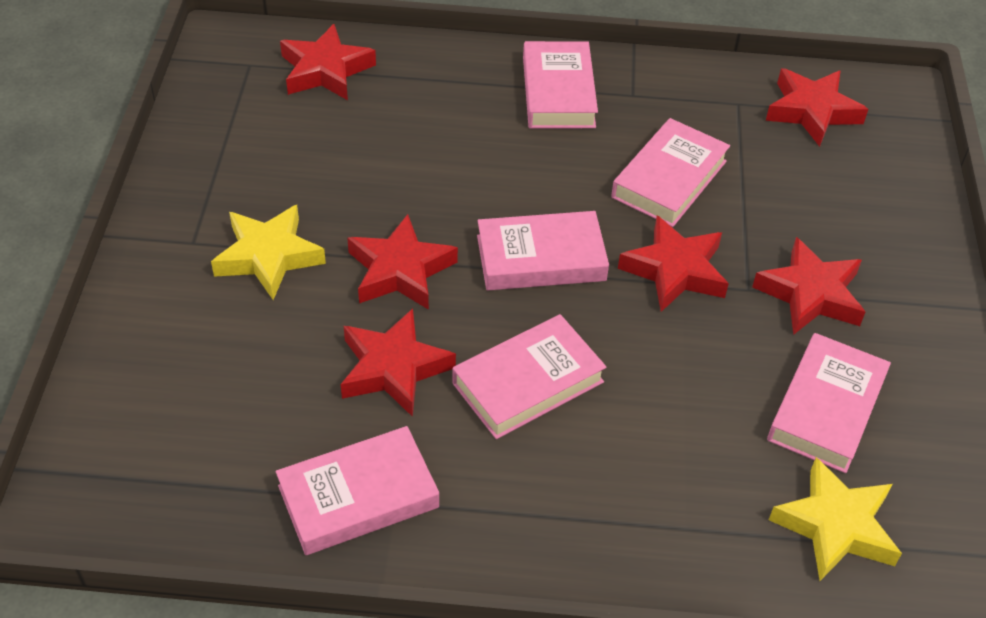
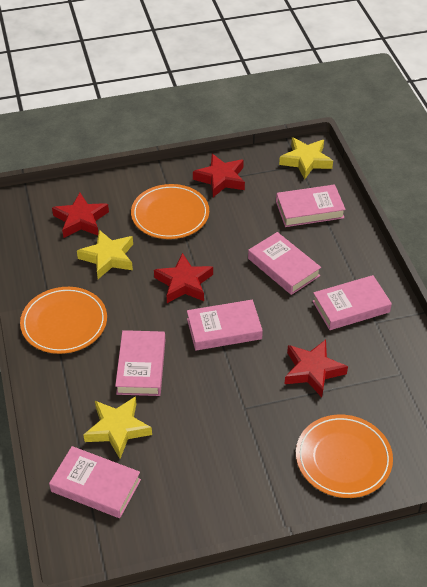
orange plate: none = 0 -> [20,287,107,354] [131,184,209,239] [296,415,393,498] = 3
red star: [280,24,376,100] [341,308,456,417] [347,214,458,310] [618,216,729,312] [752,237,865,335] [766,68,868,147] = 6 -> [52,193,109,238] [154,253,213,303] [193,154,245,197] [285,340,348,398] = 4
yellow star: [211,205,326,300] [769,457,902,581] = 2 -> [77,230,133,279] [83,396,152,459] [279,137,333,179] = 3

